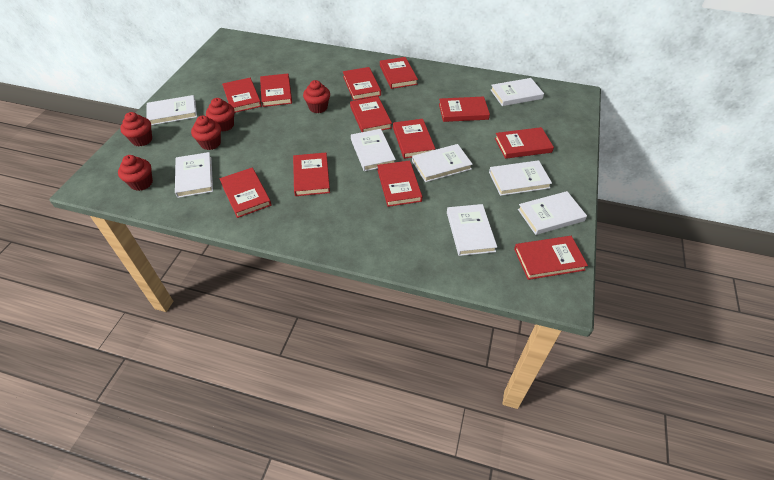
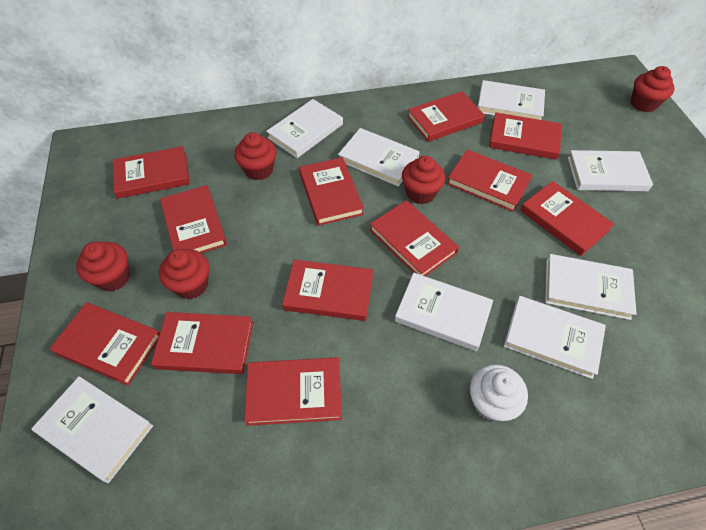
white cupcake: none = 0 -> [470,365,528,422] = 1

